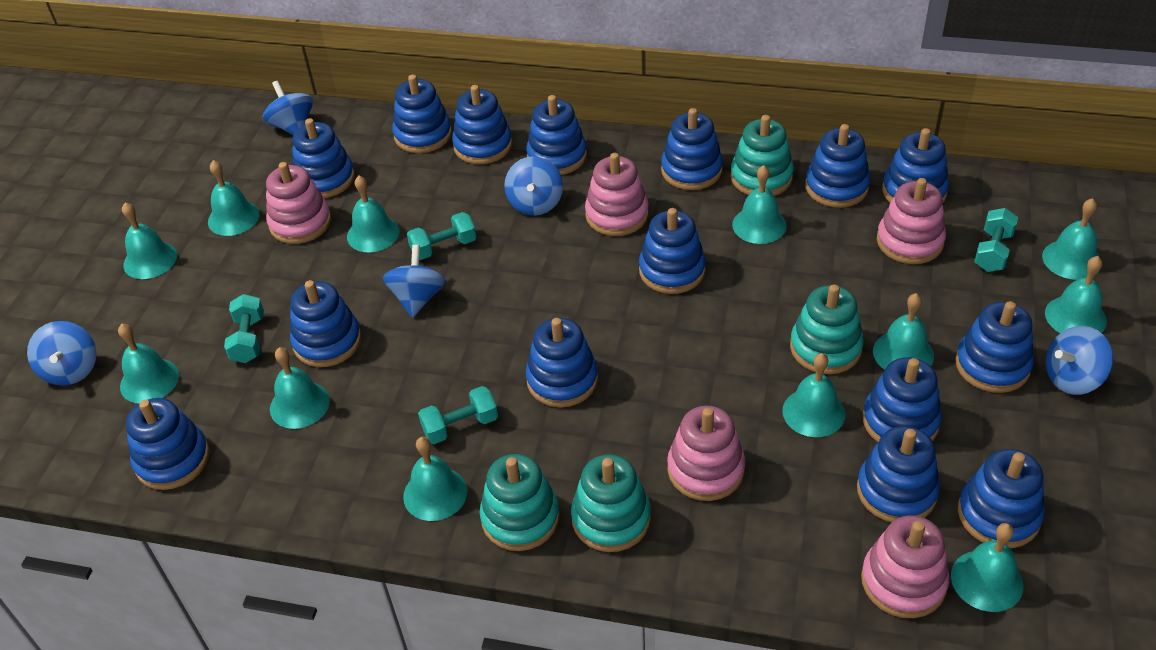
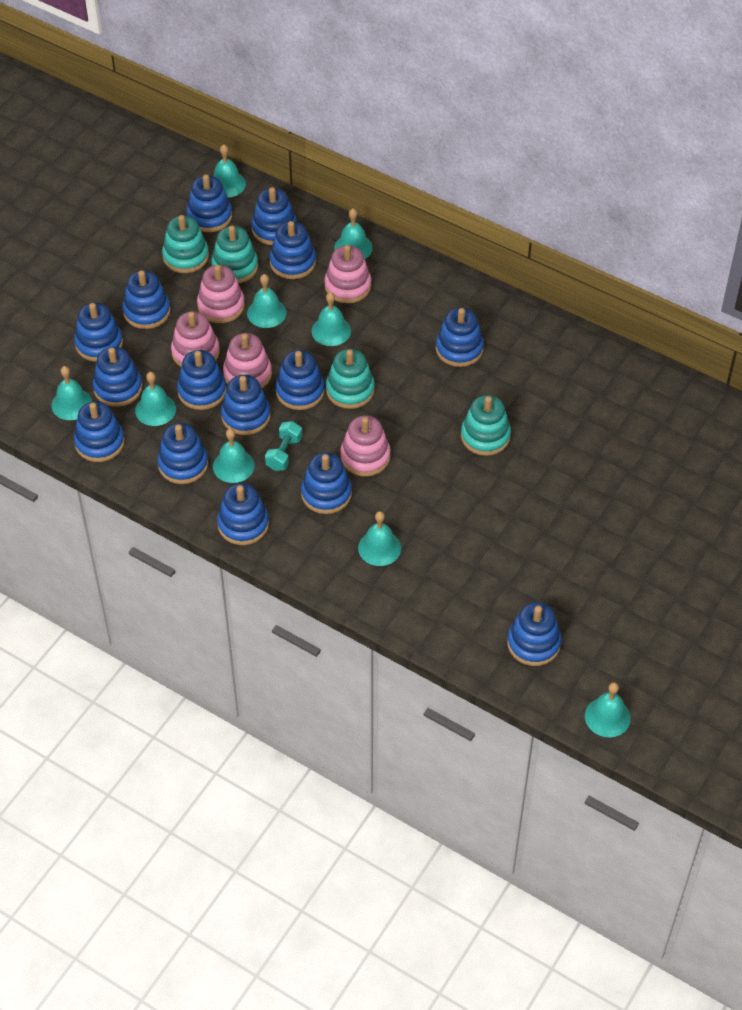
blue spinning top: [27,321,97,385] [262,81,313,135] [383,245,446,318] [504,156,563,216] [1046,326,1113,395] = 5 -> none = 0
turquoise bell: [118,324,179,403] [122,203,177,279] [208,160,260,236] [270,347,330,429] [347,176,400,252] [403,437,467,521] [732,165,787,244] [782,353,845,437] [873,293,934,370] [951,523,1023,612] [1042,198,1100,280] [1045,256,1107,333] = 12 -> [51,366,92,420] [135,372,176,426] [213,428,255,483] [214,144,246,198] [247,274,286,328] [311,292,351,346] [334,208,373,259] [358,511,401,566] [585,682,631,737] = 9
turquoise dumbbell: [224,294,264,363] [407,212,476,260] [418,386,498,444] [974,208,1018,272] = 4 -> [265,421,302,471] = 1

